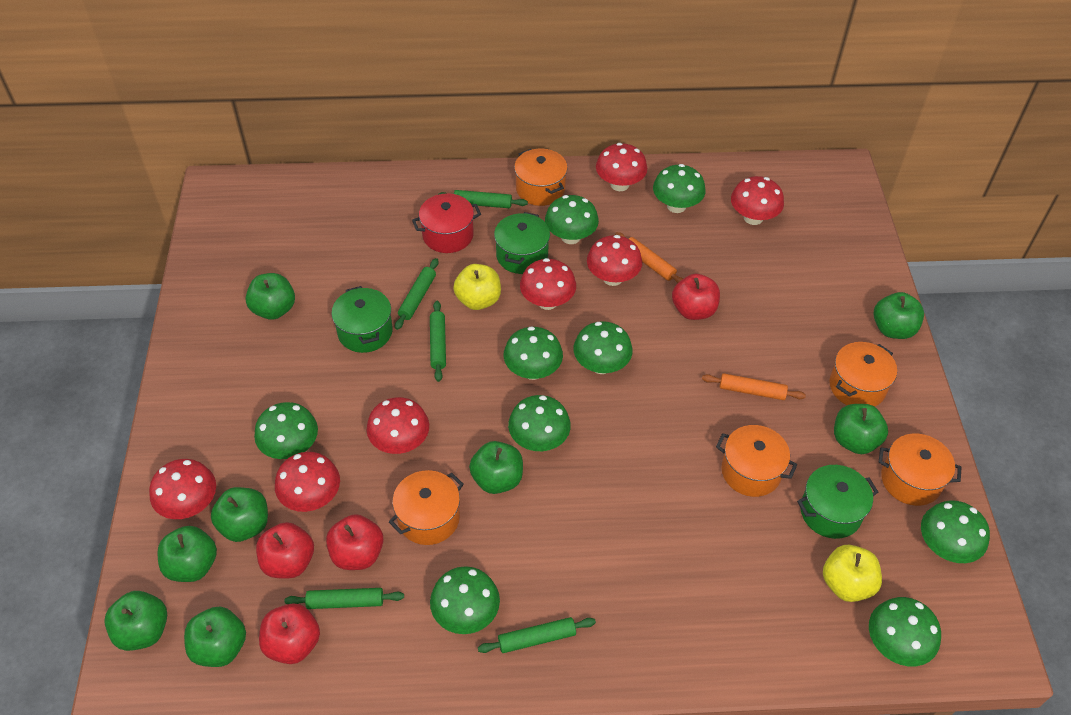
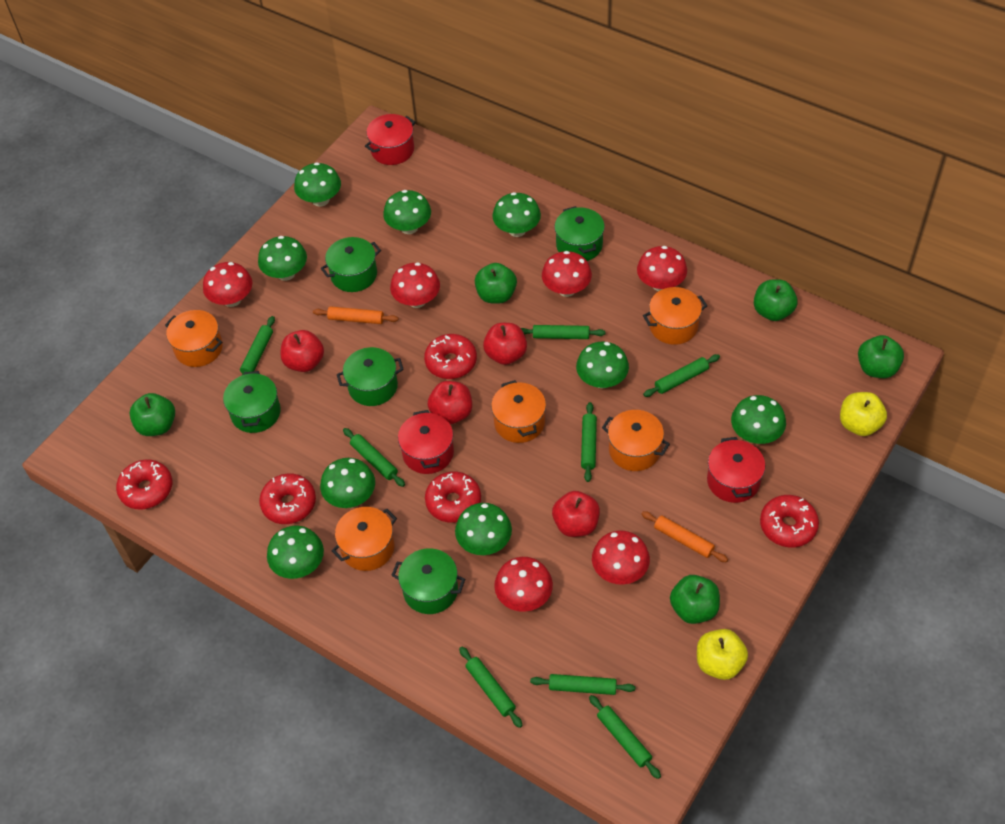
green apple: [104,591,167,651] [157,526,217,582] [184,607,246,667] [211,487,268,542] [246,273,295,320] [469,441,523,494] [834,404,888,454] [874,292,924,339] = 8 -> [129,393,175,436] [475,263,517,304] [670,575,720,624] [754,279,798,321] [858,335,904,378] = 5
green pot: [332,286,393,353] [494,212,550,274] [797,465,878,539] = 3 -> [223,371,281,433] [321,237,381,292] [337,347,404,406] [391,548,465,614] [555,206,605,261] = 5
green rolling pin: [284,588,404,609] [395,258,438,330] [430,301,446,382] [438,190,528,208] [478,617,596,653] = 5 -> [240,316,275,376] [343,428,405,487] [459,647,523,728] [521,325,605,339] [530,674,635,695] [581,402,597,482] [589,695,661,779] [643,354,720,397] = 8
red donut: none = 0 -> [116,459,172,510] [259,473,316,524] [424,334,477,379] [425,472,481,523] [760,495,819,548] = 5
red mushroom: [149,459,216,519] [275,452,340,512] [367,397,429,454] [520,258,576,310] [587,235,642,286] [596,143,647,191] [731,176,784,225] = 7 -> [203,262,252,307] [390,262,440,308] [494,557,553,612] [542,251,592,297] [592,530,650,585] [637,246,687,291] = 6
red pot: [412,194,481,253] = 1 -> [365,114,416,165] [398,410,454,474] [707,437,765,503] = 3

